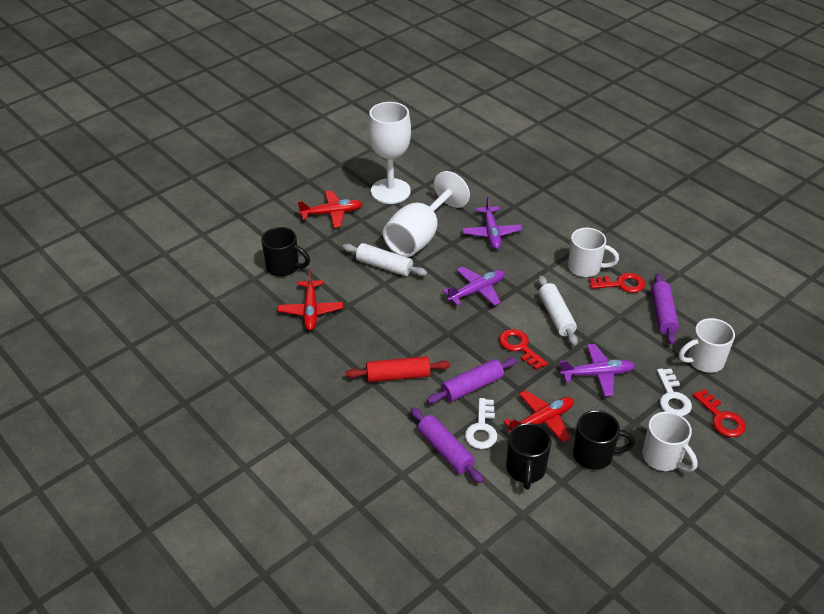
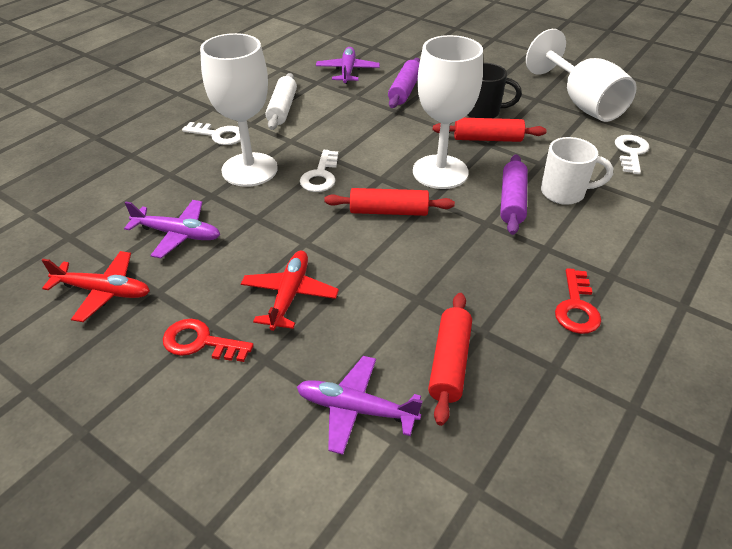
black mug: [261,227,310,277] [506,423,552,490] [573,410,635,470] = 3 -> [467,63,522,118] = 1
purple rolling pin: [411,407,483,483] [427,358,517,404] [651,273,679,345] = 3 -> [388,58,420,108] [500,154,528,235] = 2
red key: [499,329,548,370] [589,273,645,293] [693,389,746,437] = 3 -> [163,319,254,362] [555,268,601,334] = 2
red plane: [278,270,343,331] [298,190,363,228] [503,390,574,442] = 3 -> [42,251,150,322] [241,251,339,331] = 2
red rolling pin: [346,356,450,382] = 1 -> [324,188,455,216] [428,293,472,426] [433,118,547,142] = 3
white goblet: [368,102,411,204] [383,171,470,257] = 2 -> [200,33,278,187] [413,35,483,189] [526,29,637,122] = 3
white key: [465,398,497,449] [657,369,692,416] = 2 -> [182,122,240,145] [300,150,338,192] [615,135,650,174] = 3
white mug: [568,228,619,277] [642,411,697,472] [679,318,735,373] = 3 -> [541,137,613,205] = 1
white rolling pin: [343,243,427,276] [538,276,578,345] = 2 -> [265,73,297,130] = 1

